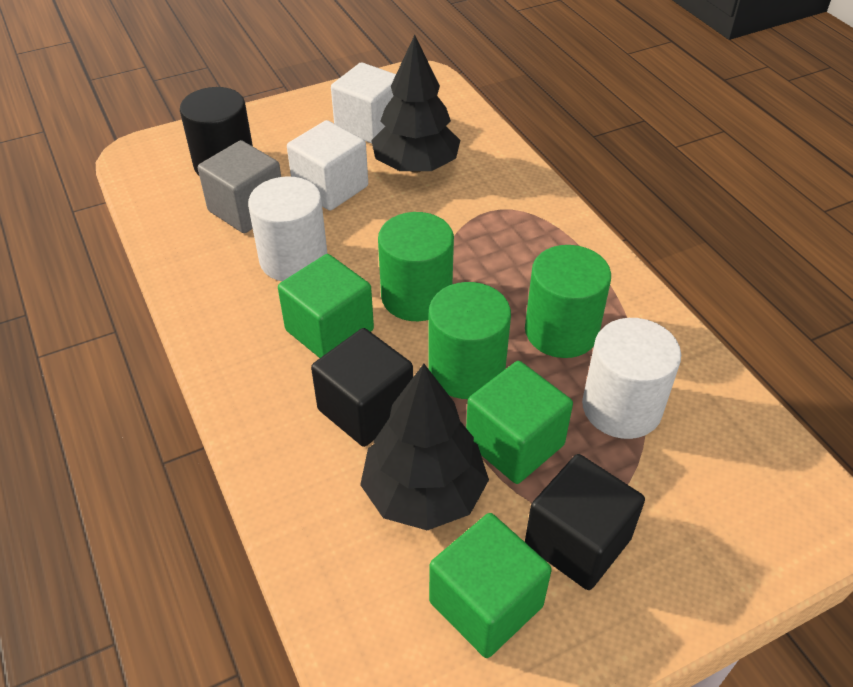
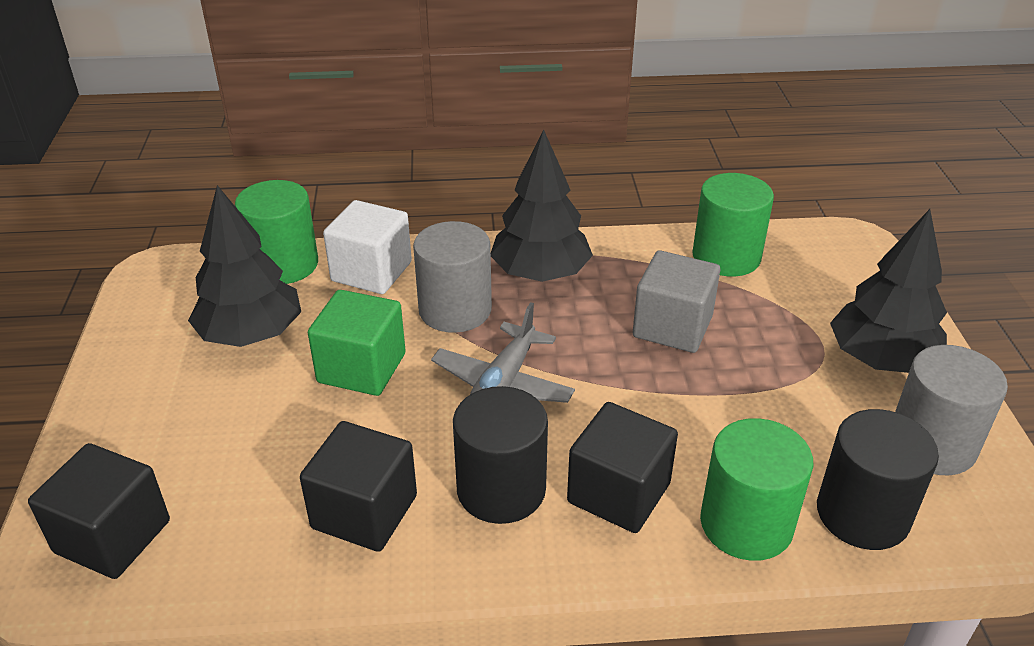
black cube: [311,328,413,447] [525,454,645,590] = 2 -> [28,443,170,579] [300,421,417,552] [567,402,678,533] = 3
black cylinder: [180,87,253,175] = 1 -> [453,386,548,524] [817,409,939,550] = 2
black tree: [360,364,489,530] [371,35,460,173] = 2 -> [188,185,301,347] [491,129,593,282] [830,209,947,373] = 3
green cube: [278,254,374,358] [429,513,552,658] [466,361,573,484] = 3 -> [308,290,406,396] = 1
grey cylinder: none = 0 -> [413,221,492,333] [895,345,1008,476] = 2
grey plane: none = 0 -> [431,302,575,403] = 1
white cube: [287,120,368,211] [331,62,396,144] = 2 -> [323,200,412,294] = 1
white cylinder: [248,176,328,281] [582,318,681,439] = 2 -> none = 0

